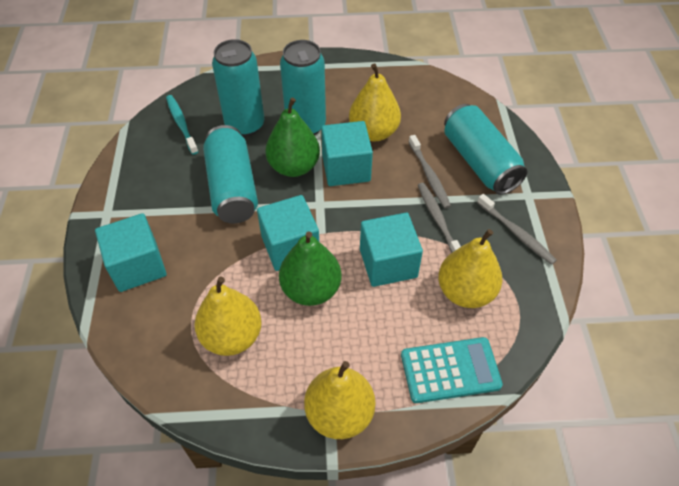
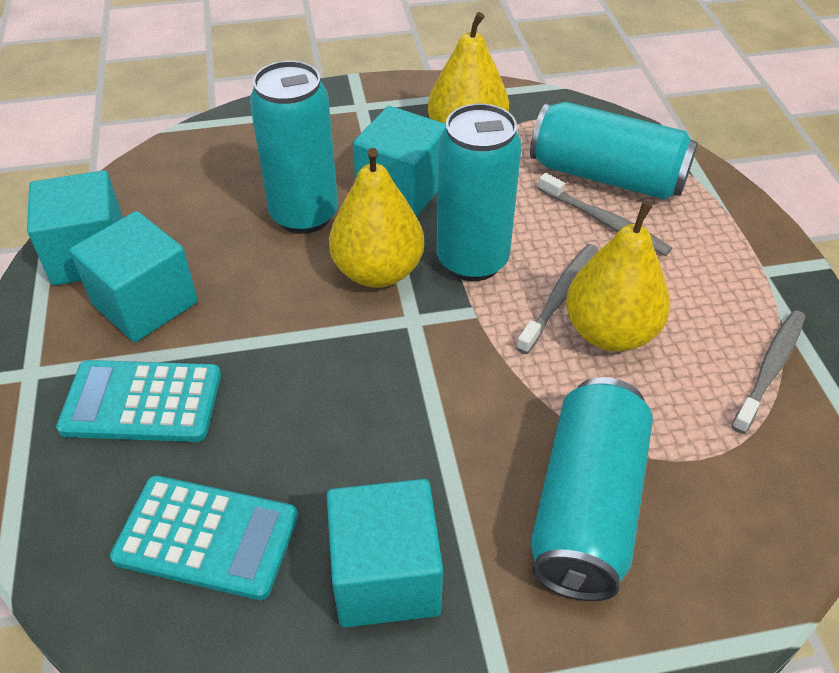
green pear: [265,98,320,177] [279,231,342,306] = 2 -> none = 0
turquoise calculator: [401,337,503,403] = 1 -> [56,360,221,442] [110,476,298,600] = 2
turquoise toothbrush: [166,95,198,155] = 1 -> none = 0
yellow pear: [195,277,262,356] [304,361,375,439] [349,64,401,141] [438,229,502,308] = 4 -> [329,148,424,288] [428,12,509,124] [566,201,670,352] = 3

